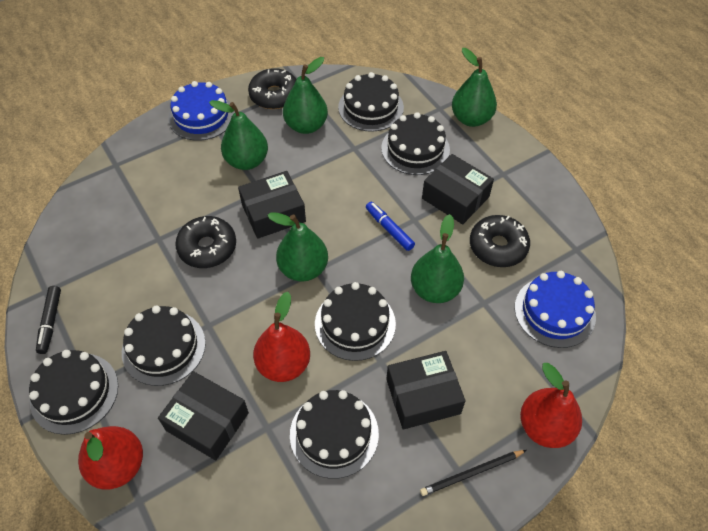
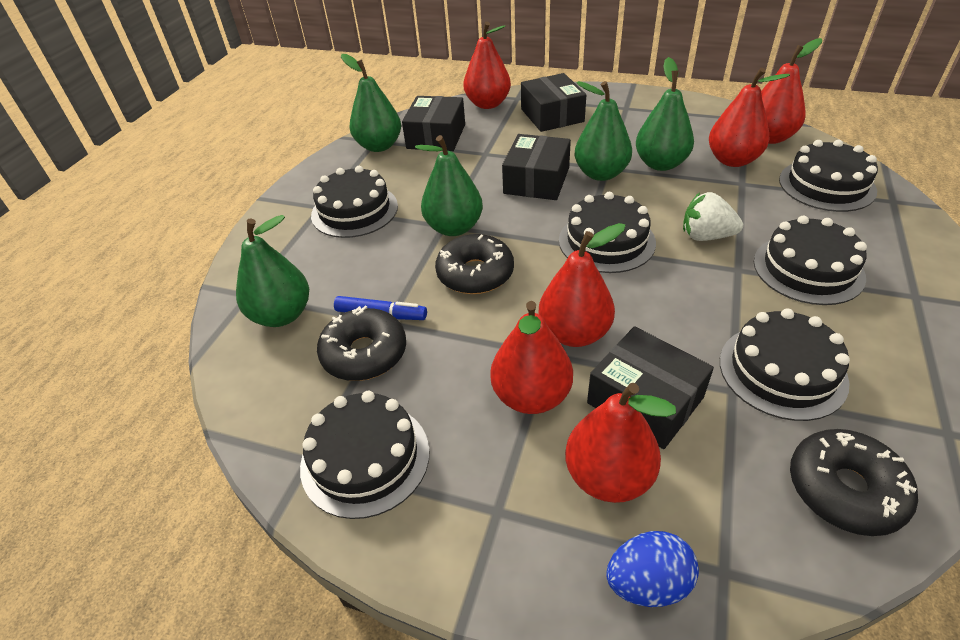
black marker: [36,286,61,354] = 1 -> none = 0
black pencil: [420,450,527,496] = 1 -> none = 0
blue cake: [168,81,235,141] [515,271,596,348] = 2 -> none = 0
blue egg: none = 0 -> [606,531,699,607] = 1
red pear: [78,426,143,490] [253,292,310,382] [520,363,582,448] = 3 -> [464,22,511,109] [490,301,573,414] [538,223,626,347] [565,383,676,503] [709,68,790,167] [761,38,822,144] = 6
white strawberry: none = 0 -> [683,192,743,241] = 1

